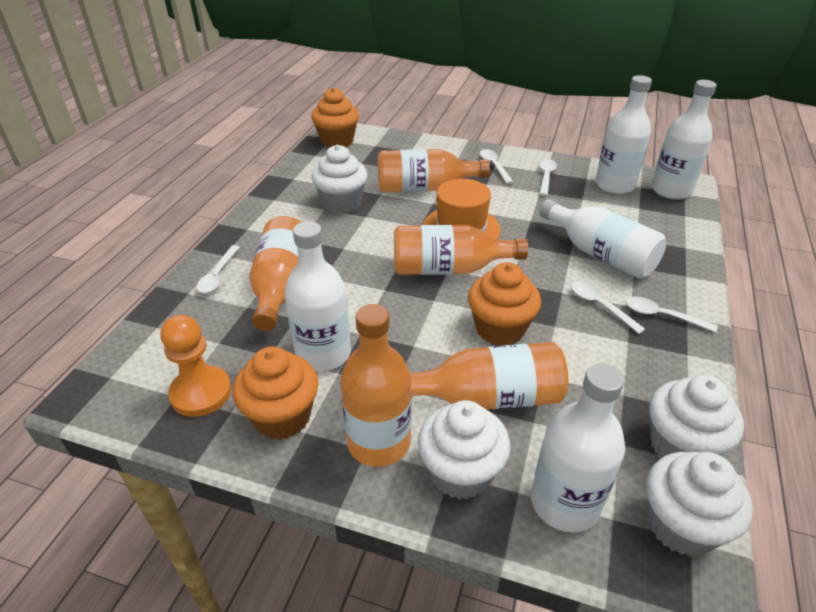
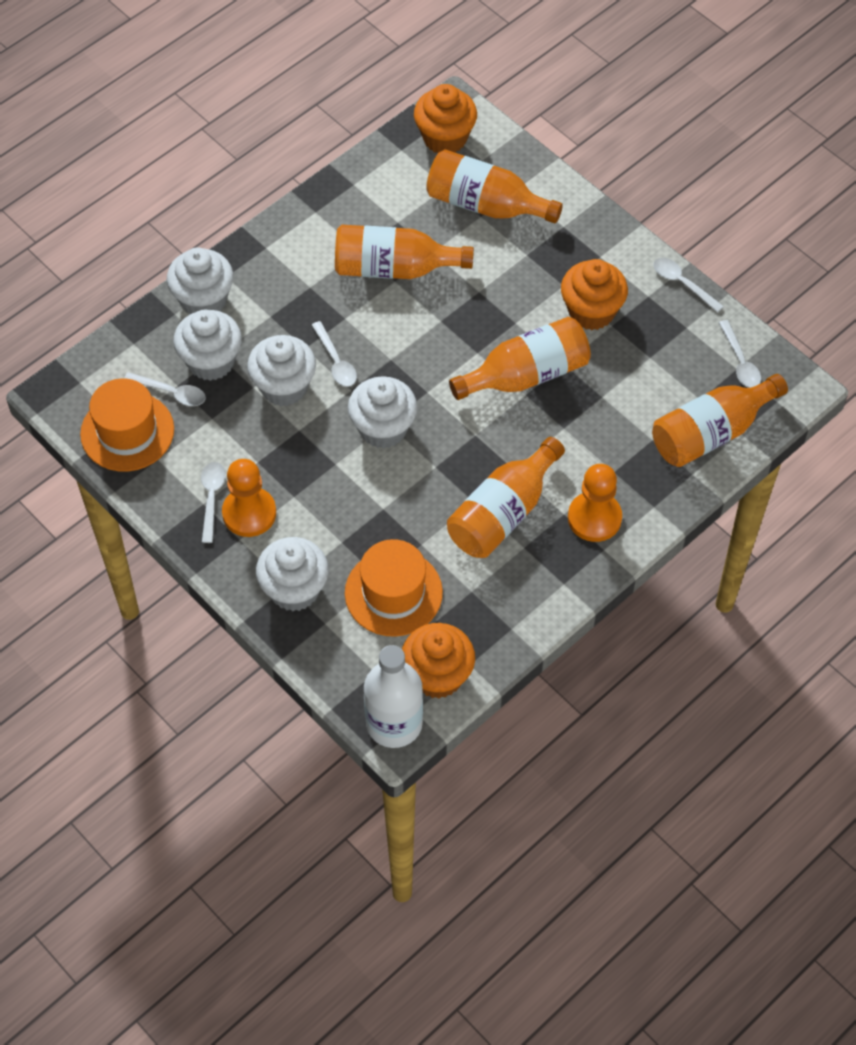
orange hat: [423,179,501,239] = 1 -> [80,378,174,472] [345,539,443,637] = 2
orange pawn: [161,315,232,417] = 1 -> [222,459,276,537] [568,464,622,542] = 2
white bottle: [285,221,351,371] [531,363,625,533] [540,199,667,279] [595,75,652,194] [651,80,716,200] = 5 -> [364,645,423,748] = 1
white cupcake: [312,145,368,214] [418,400,510,499] [646,452,753,556] [650,375,744,458] = 4 -> [167,248,234,315] [173,310,242,381] [247,335,316,406] [256,537,329,611] [348,376,417,449] = 5

